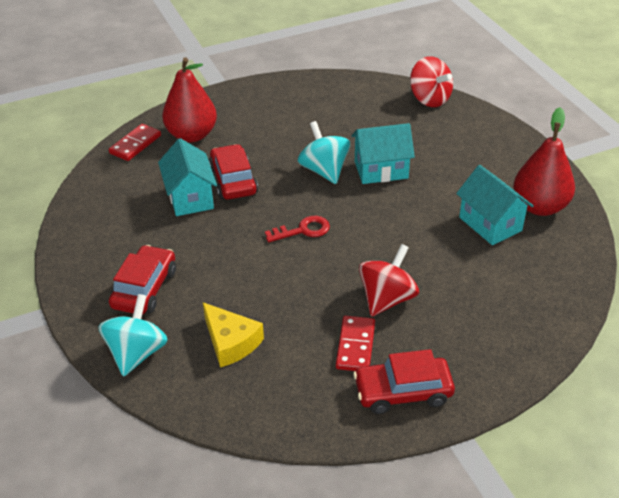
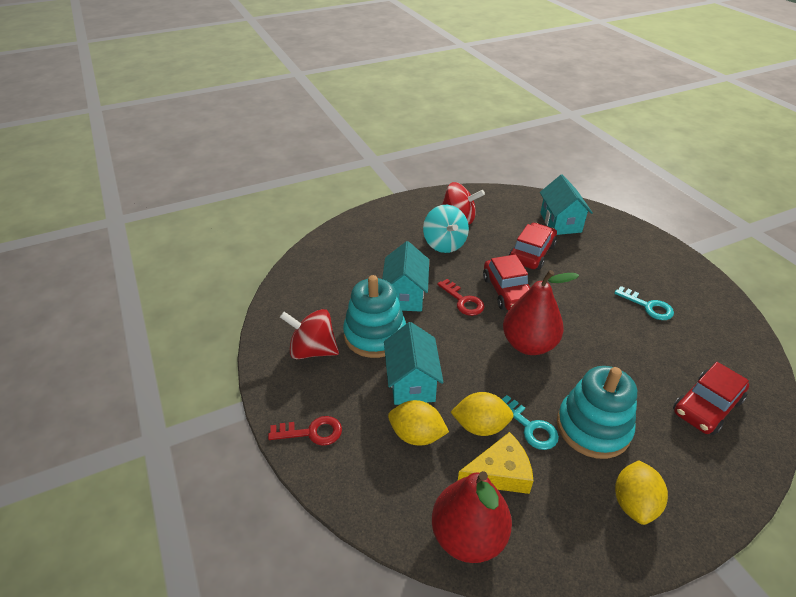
red domino: [109,124,161,161] [336,316,375,371] = 2 -> none = 0
red key: [265,216,330,243] = 1 -> [268,416,342,446] [437,279,484,316] = 2
turquoise key: none = 0 -> [502,395,559,450] [614,286,674,320] = 2
turquoise spinning top: [98,294,168,377] [298,121,350,184] = 2 -> [423,205,469,253] = 1
turquoise stacking toy: none = 0 -> [343,275,406,358] [557,366,637,459] = 2
yellow lemon: none = 0 -> [388,400,449,446] [451,392,514,436] [615,460,668,525] = 3

